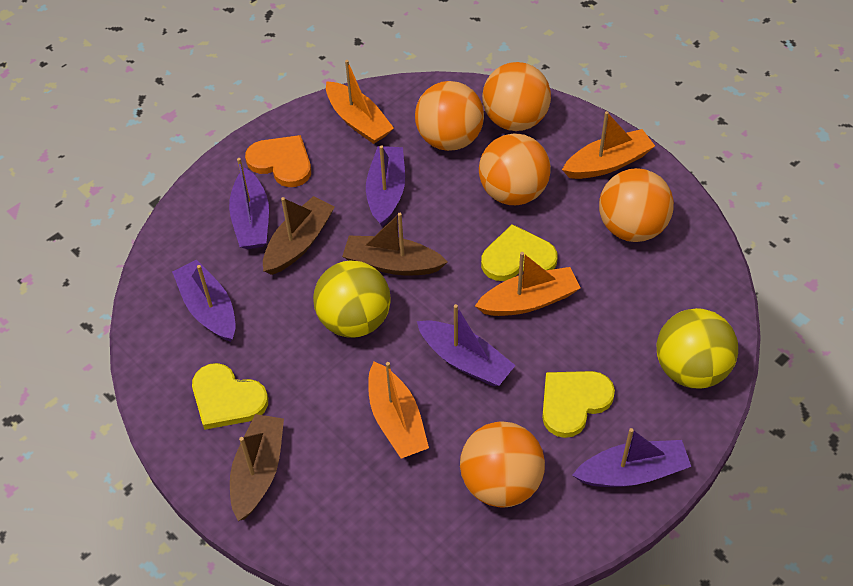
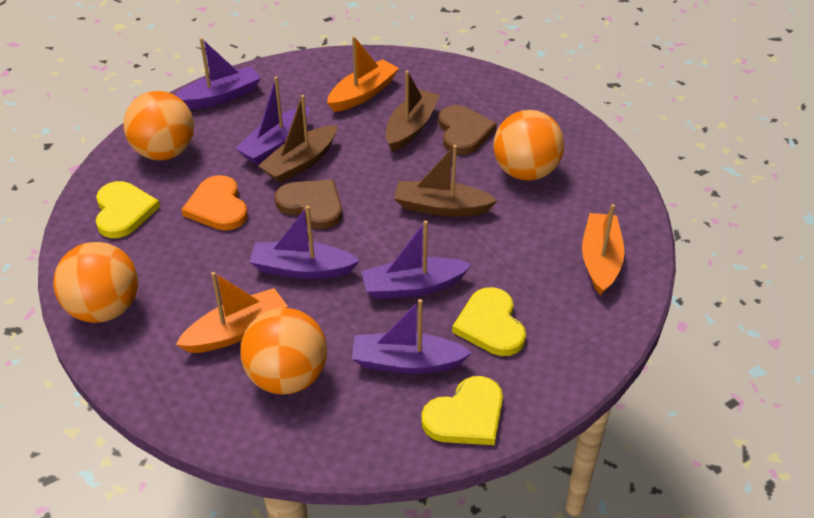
brown heart: none = 0 -> [274,180,342,229] [438,105,497,155] = 2
orange ball: [415,81,484,151] [460,422,545,507] [479,133,551,205] [482,62,551,131] [599,168,674,242] = 5 -> [53,242,138,323] [123,91,194,160] [240,308,327,395] [493,110,564,181] = 4
orange boat: [326,60,394,144] [368,362,429,459] [475,252,580,316] [562,111,655,179] = 4 -> [176,272,288,353] [327,36,399,112] [582,204,625,296] = 3
yellow ball: [313,261,391,338] [657,308,738,388] = 2 -> none = 0

